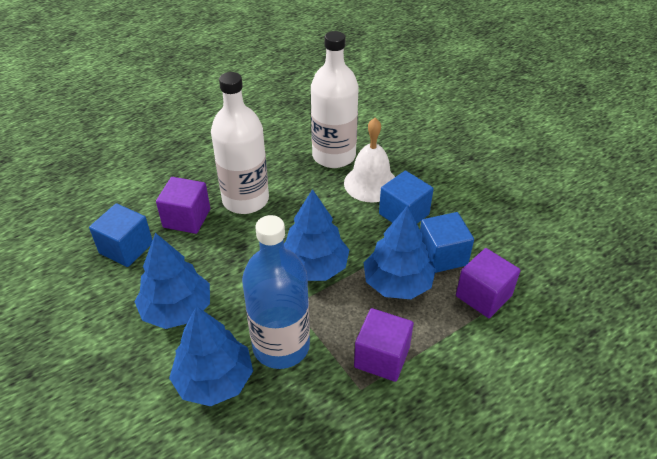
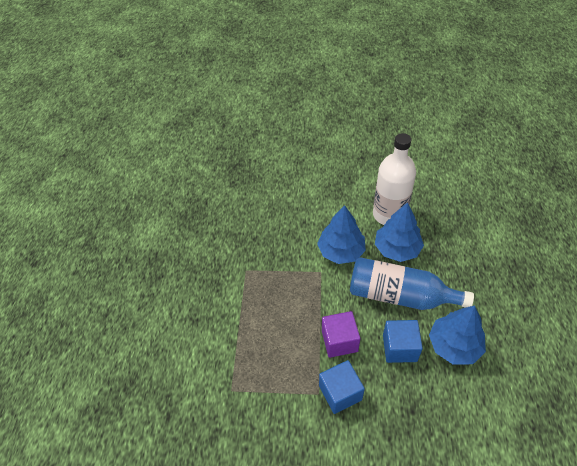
blue cube: [89,203,152,267] [379,171,434,224] [420,212,474,273] = 3 -> [319,360,365,414] [383,320,423,363] = 2
blue tree: [135,233,210,329] [169,306,253,406] [284,189,349,281] [364,206,436,299] = 4 -> [317,205,366,264] [375,202,424,262] [429,306,486,365] = 3
purple cube: [156,177,210,234] [354,308,414,382] [456,248,521,318] = 3 -> [322,311,360,358] = 1
white bell: [344,118,395,203] = 1 -> none = 0
white bottle: [211,72,269,214] [311,31,359,168] = 2 -> [373,133,416,225] = 1

